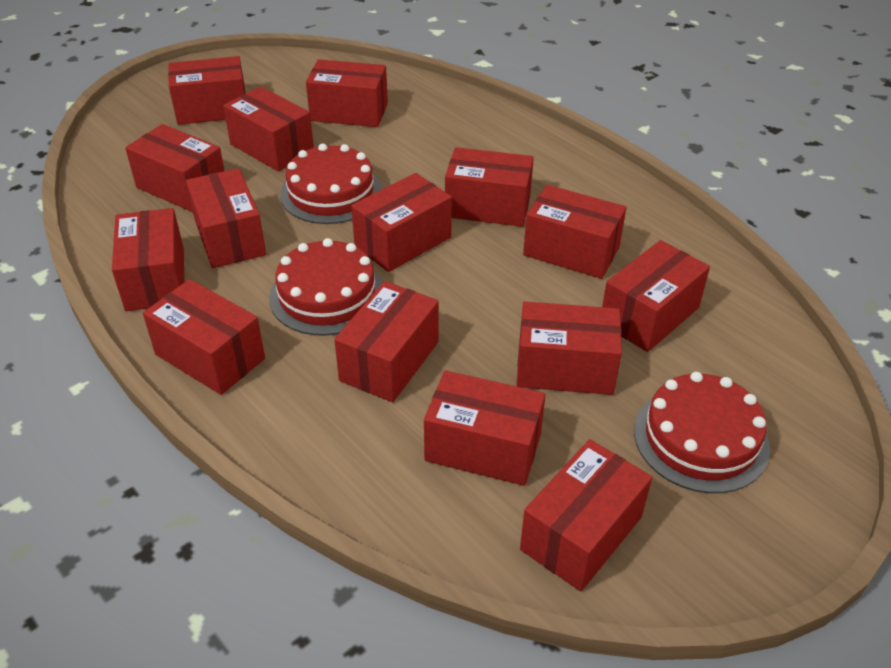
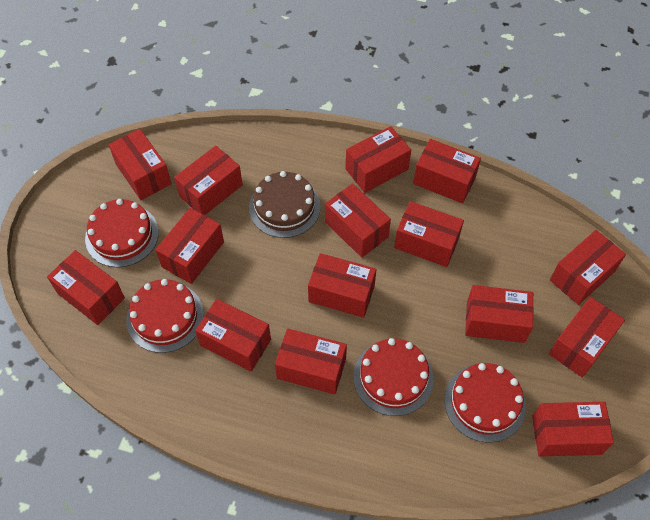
brown cake: none = 0 -> [249,171,321,238] = 1
red cake: [269,238,382,336] [280,143,382,224] [634,372,770,493] = 3 -> [85,199,159,267] [126,279,204,353] [354,338,434,416] [444,363,526,443] = 4

